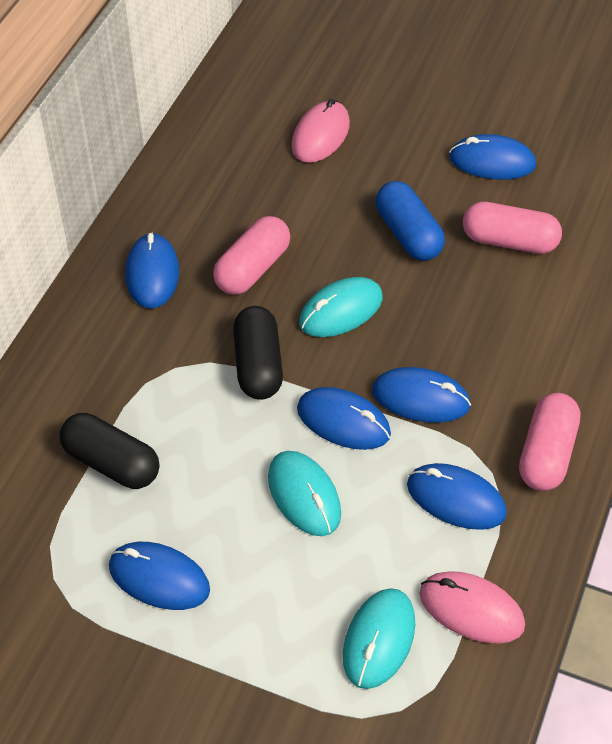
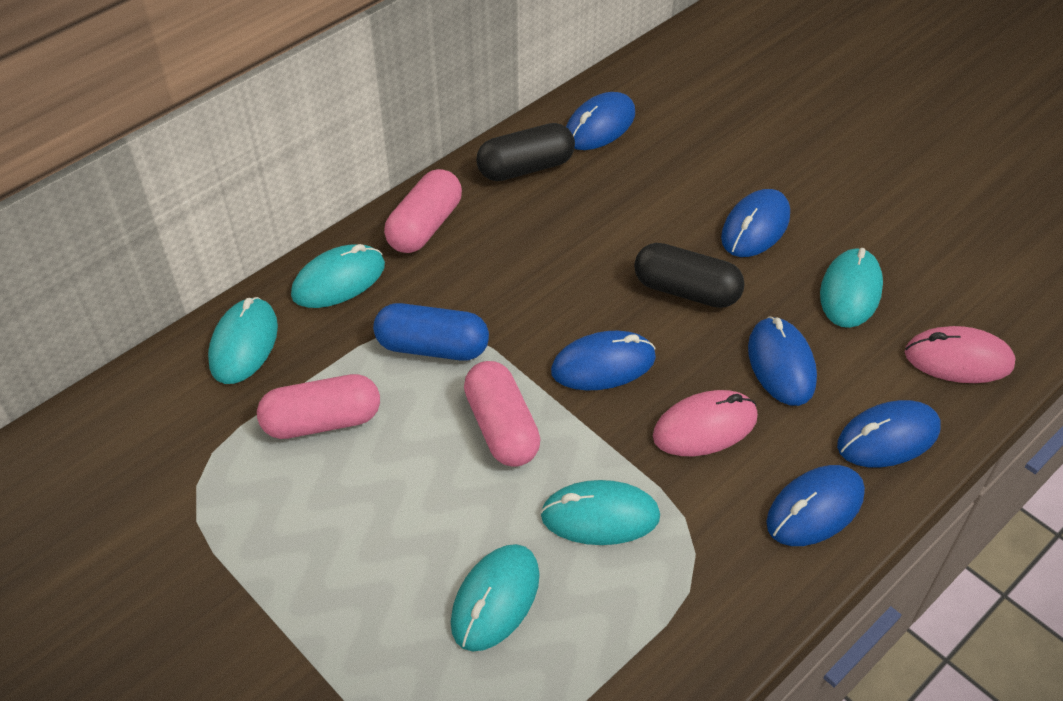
turquoise mouse: [268,451,341,536] [299,277,383,337] [343,588,415,689] = 3 -> [208,297,278,384] [291,244,385,308] [451,544,540,651] [540,480,660,545] [820,248,883,328] = 5

